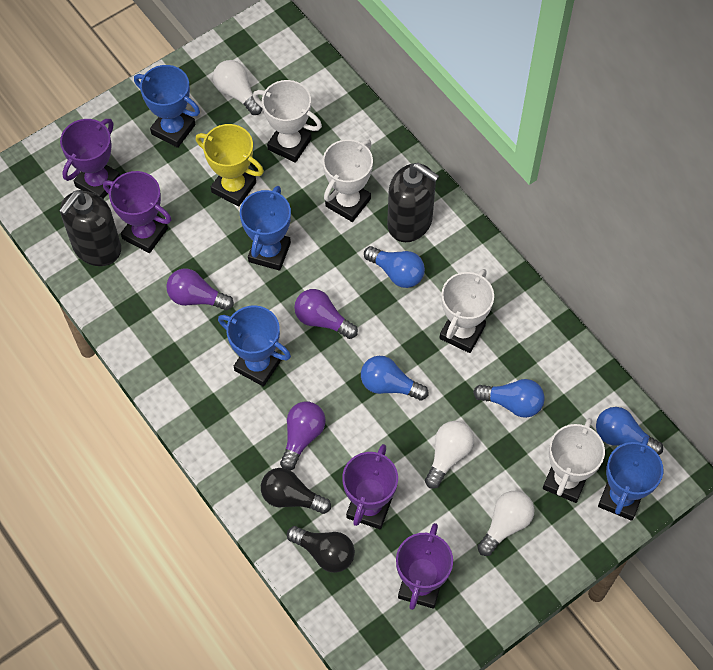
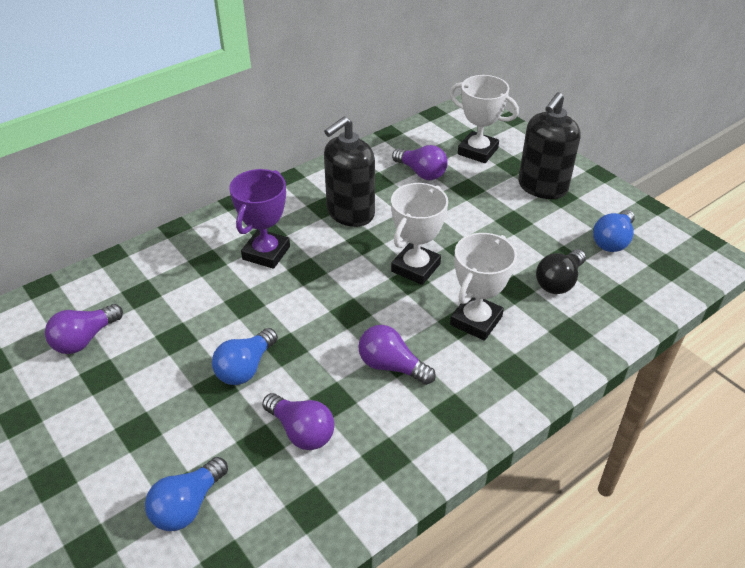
black light bulb: [261,468,331,514] [287,526,355,573] = 2 -> [536,249,586,294] = 1
blue light bulb: [361,356,428,401] [364,246,425,288] [473,379,545,418] [596,407,663,455] = 4 -> [145,457,228,531] [212,328,278,385] [593,210,635,252] = 3
blue trophy: [134,65,200,148] [218,306,291,387] [240,186,291,271] [598,436,663,521] = 4 -> none = 0
purple light bulb: [166,268,234,310] [280,402,326,470] [294,289,358,339] = 3 -> [45,304,123,354] [262,393,335,450] [358,325,436,385] [392,145,448,180] = 4
purple trophy: [60,119,120,199] [103,171,172,253] [342,444,398,530] [396,523,453,610] = 4 -> [229,169,290,269] = 1
white light bulb: [213,60,263,115] [425,421,474,489] [477,491,534,556] = 3 -> none = 0
white trophy: [253,80,322,163] [323,139,373,222] [440,269,494,353] [543,418,605,503] = 4 -> [391,183,448,285] [449,75,519,163] [450,233,517,341] = 3
yellow trophy: [196,124,264,206] = 1 -> none = 0

